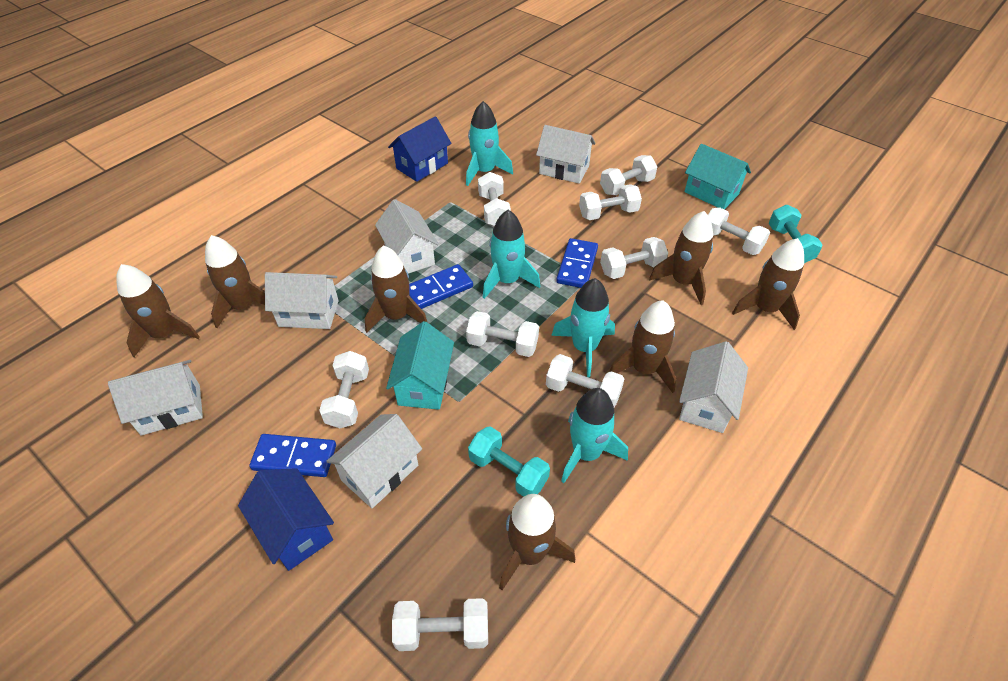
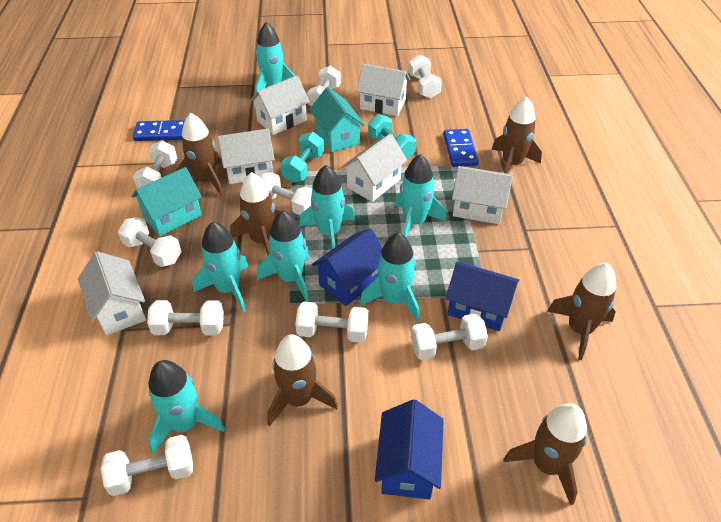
blue domino: [249,434,336,477] [409,264,473,309] [556,238,598,288] = 3 -> [133,120,185,141] [443,129,479,167] = 2
blue house: [238,468,334,571] [388,116,452,182] = 2 -> [312,228,382,306] [375,399,444,499] [446,262,519,331] = 3
brown rocket: [116,264,200,357] [205,235,265,328] [365,245,428,333] [499,494,575,590] [609,300,677,393] [649,211,713,305] [732,238,804,330] = 7 -> [176,113,223,196] [230,172,280,255] [267,335,338,426] [492,97,542,174] [504,403,587,505] [547,263,616,360] = 6
turquoise rocket: [466,101,513,186] [483,210,540,299] [551,278,615,377] [561,388,628,483] = 4 -> [148,360,225,454] [193,221,249,313] [255,22,295,94] [257,211,310,302] [299,165,355,249] [360,232,420,322] [395,154,446,238] = 7

